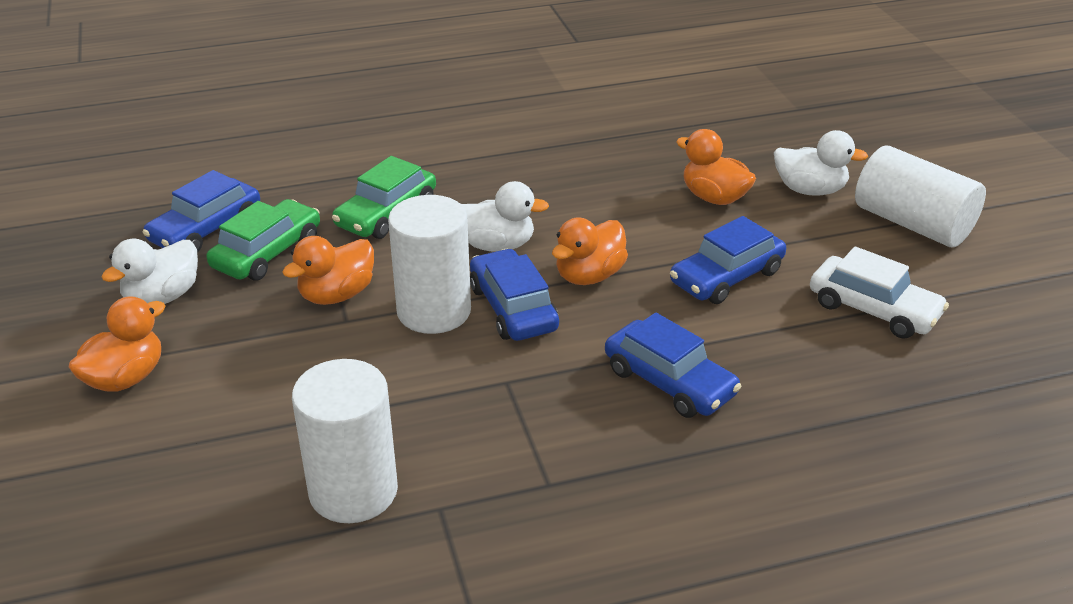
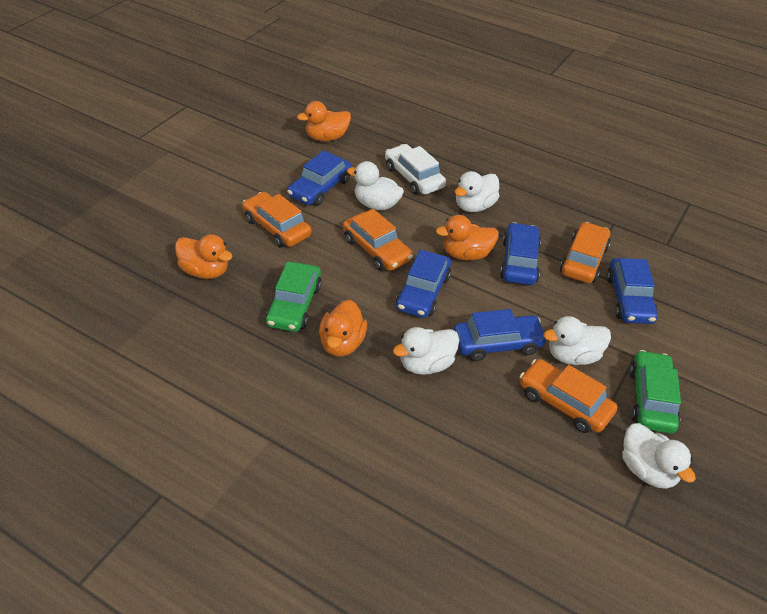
blue car: [142,170,260,252] [470,249,559,341] [605,313,741,418] [670,216,786,304] = 4 -> [287,150,352,206] [396,250,451,318] [454,309,546,361] [500,222,541,285] [606,258,658,324] = 5
orange car: none = 0 -> [242,192,312,248] [343,209,413,271] [520,359,618,433] [560,222,610,283] = 4
white cylinder: [292,359,398,523] [388,195,471,334] [855,146,986,247] = 3 -> none = 0
white duck: [102,238,198,304] [461,181,549,252] [774,130,869,196] = 3 -> [347,161,404,210] [393,327,459,375] [454,171,499,212] [543,316,611,365] [622,423,696,489] = 5

